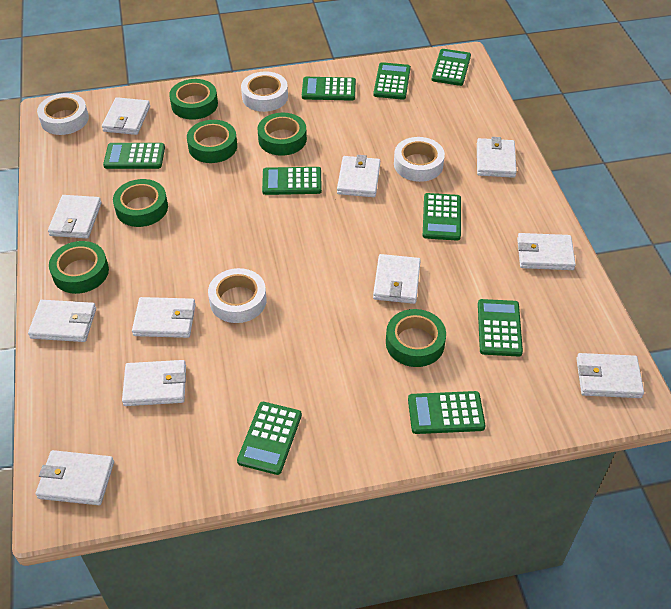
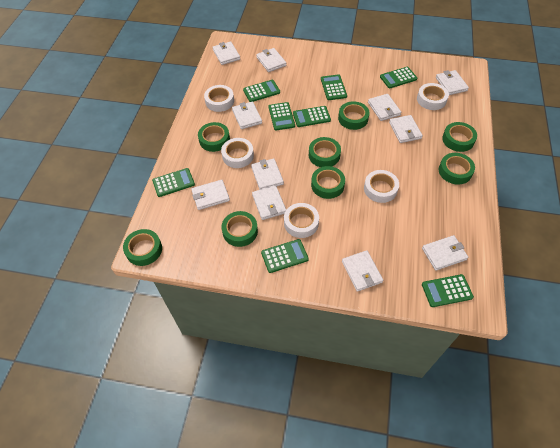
green calculator: [103,143,165,169] [237,402,302,475] [262,167,322,195] [302,77,356,101] [373,62,411,100] [408,391,486,434] [423,193,461,241] [432,49,471,86] [478,299,523,357] = 9 -> [152,168,195,197] [243,80,280,102] [261,239,309,273] [269,102,295,130] [293,106,331,127] [321,74,347,100] [380,67,417,88] [422,274,474,307] = 8
green tape: [49,241,109,294] [113,179,168,227] [169,79,218,120] [187,120,237,163] [258,113,307,156] [386,309,446,367] = 6 -> [123,229,162,266] [198,122,230,152] [221,211,258,247] [309,137,341,167] [311,166,345,199] [338,101,370,130] [439,153,475,185] [442,122,477,152] = 8
white tape: [37,93,89,135] [208,268,267,323] [241,71,288,112] [394,137,445,182] = 4 -> [204,85,234,112] [221,138,254,168] [284,203,319,238] [364,170,399,203] [417,83,449,110] = 5

